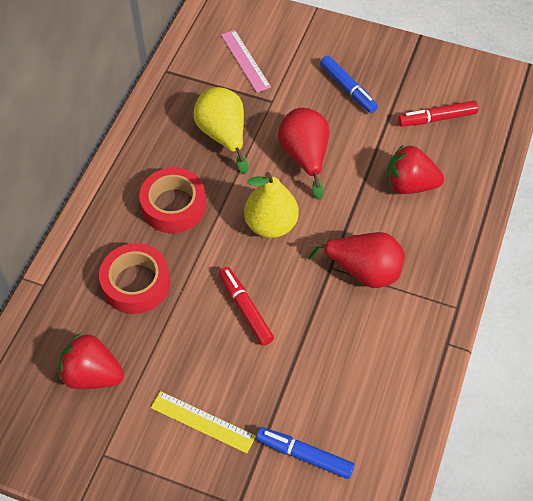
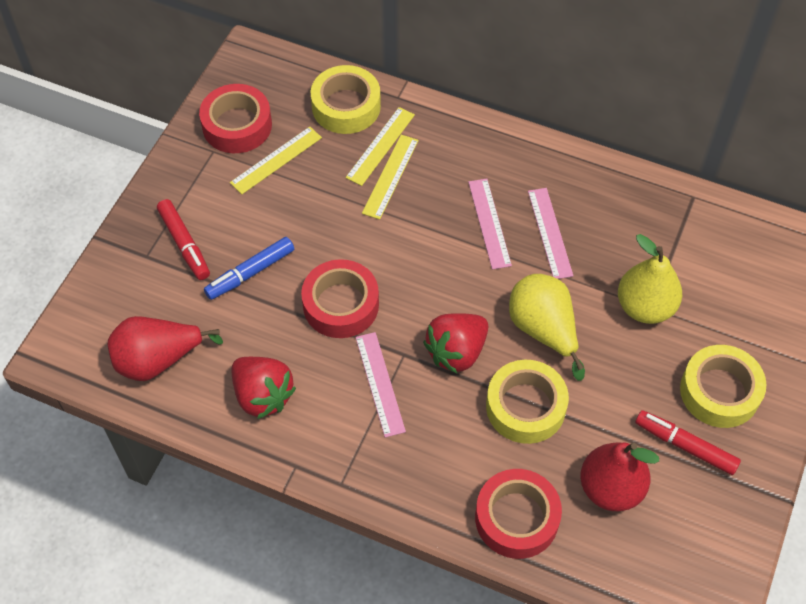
blue marker: [256,427,355,479] [320,56,378,113] = 2 -> [204,237,294,300] = 1
pink ruler: [221,30,271,93] = 1 -> [355,332,406,437] [468,179,512,269] [528,188,573,279] = 3
red tape: [99,243,170,314] [139,168,206,233] = 2 -> [199,84,272,153] [301,259,379,338] [475,469,562,559] = 3
yellow ruler: [151,391,256,453] = 1 -> [230,127,322,194] [345,107,415,186] [362,135,419,220] = 3
yellow tape: none = 0 -> [311,65,381,134] [486,360,569,444] [680,345,766,428] = 3

